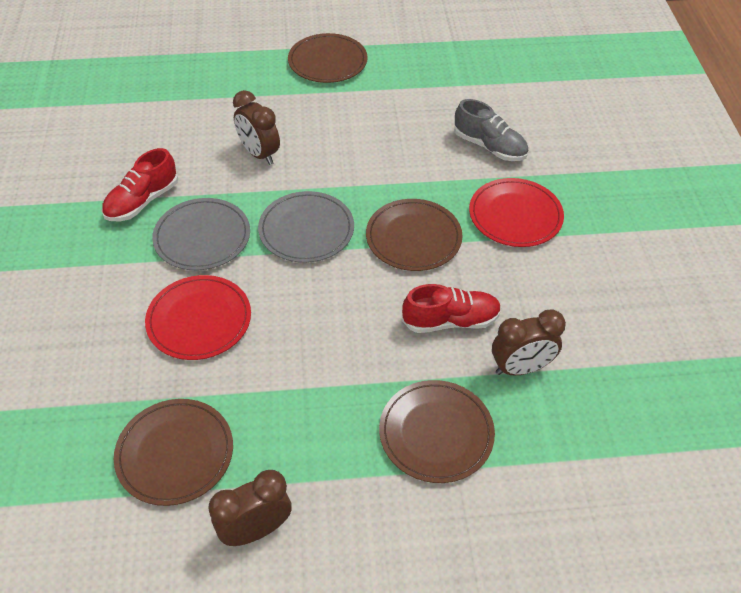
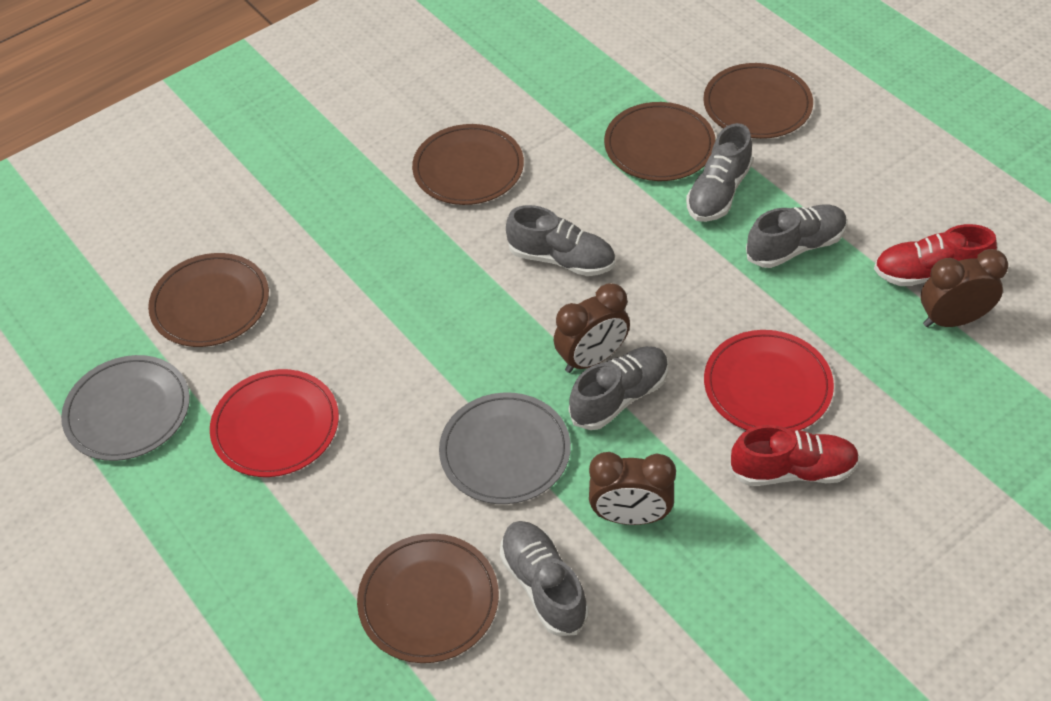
brown plate: [114,399,233,506] [288,33,368,83] [366,199,462,271] [379,380,495,483] = 4 -> [148,253,269,347] [357,533,499,663] [412,124,524,205] [604,102,716,181] [703,63,813,139] = 5
grey shoe: [454,99,528,161] = 1 -> [500,521,589,636] [506,205,615,276] [569,346,668,430] [686,123,753,222] [746,204,847,268] = 5

